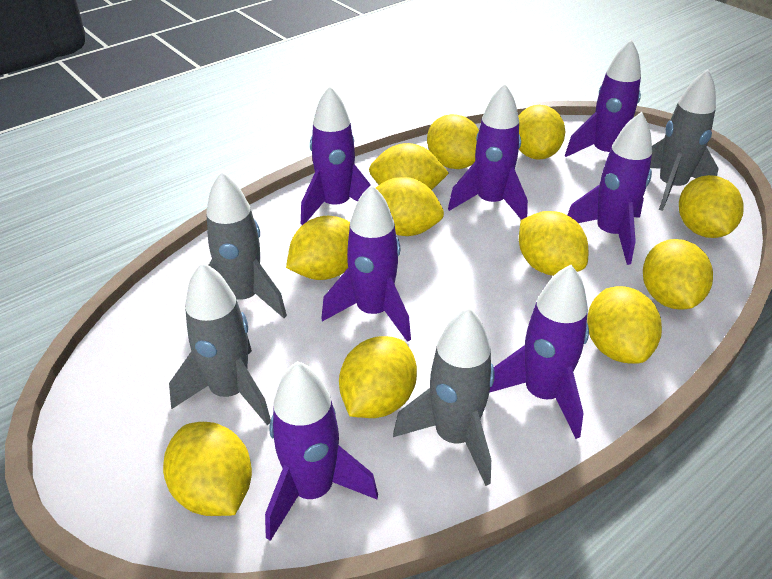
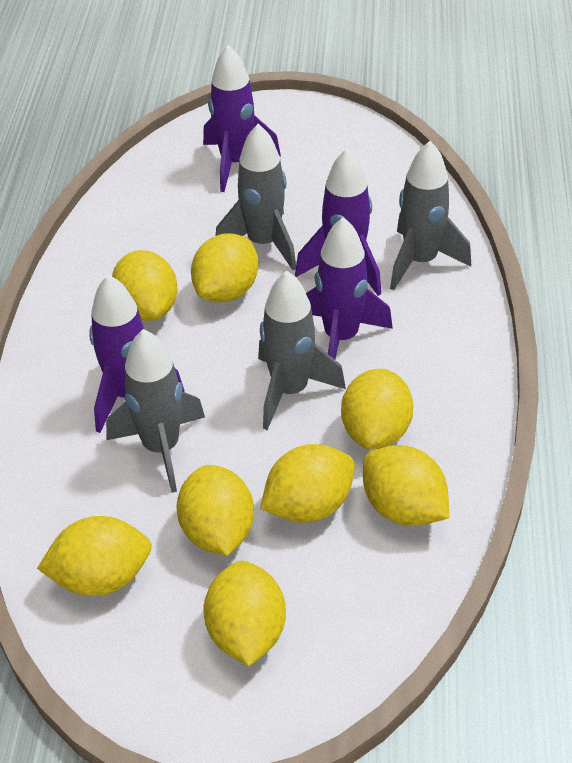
purple rocket: [265,361,378,541] [301,86,371,225] [321,184,411,342] [448,83,528,220] [489,265,589,439] [565,39,641,157] [567,112,652,265] = 7 -> [89,275,185,433] [203,45,281,192] [295,148,381,296] [306,217,393,359] = 4
yellow lemon: [163,422,252,516] [286,216,350,280] [339,336,417,418] [369,143,449,190] [376,177,444,236] [427,114,479,169] [518,105,565,160] [519,211,588,276] [587,286,662,363] [643,239,713,310] [679,175,744,238] = 11 -> [37,516,152,596] [112,250,178,321] [177,465,254,556] [191,233,259,302] [203,561,286,666] [260,444,355,523] [341,369,413,450] [363,445,449,526] = 8

